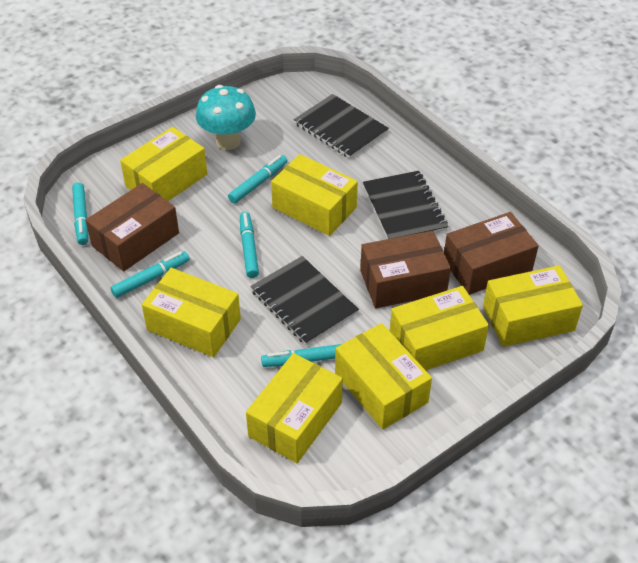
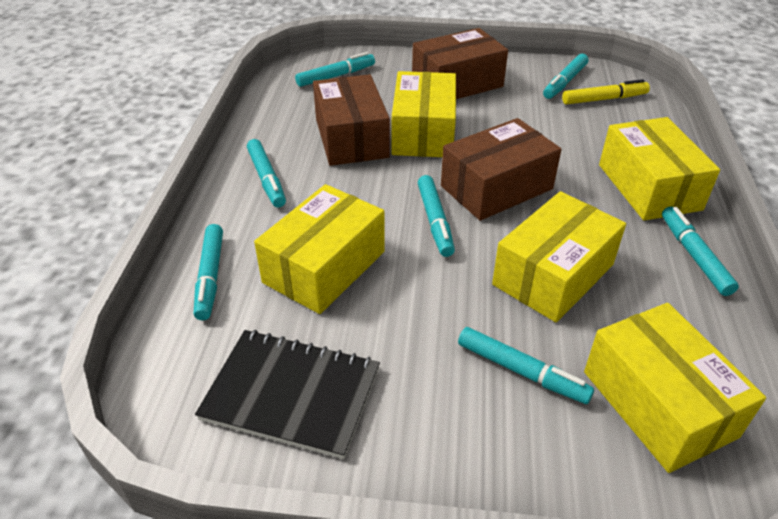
black notebook: [250,256,359,345] [294,94,389,159] [363,171,448,239] = 3 -> [195,330,380,459] = 1
turquoise marker: [72,183,88,245] [111,251,190,298] [228,155,287,203] [240,212,259,278] [261,344,342,367] = 5 -> [194,224,223,320] [247,139,286,208] [295,52,375,87] [418,175,455,257] [458,327,594,404] [543,54,589,99] [662,206,739,296] = 7
turquoise mushroom: [196,85,256,150] = 1 -> none = 0
yellow box: [120,127,207,201] [142,268,241,357] [246,353,343,463] [271,154,358,236] [335,323,432,430] [390,286,489,370] [483,265,583,347] = 7 -> [254,184,385,314] [392,71,456,157] [492,191,626,323] [584,303,766,473] [599,117,720,220] = 5
yellow marker: none = 0 -> [562,79,650,104] = 1

